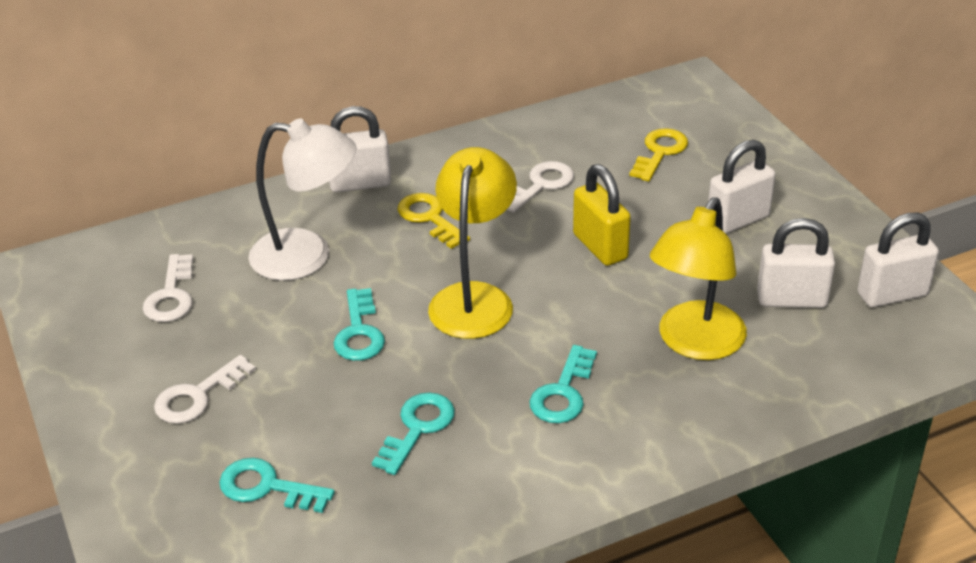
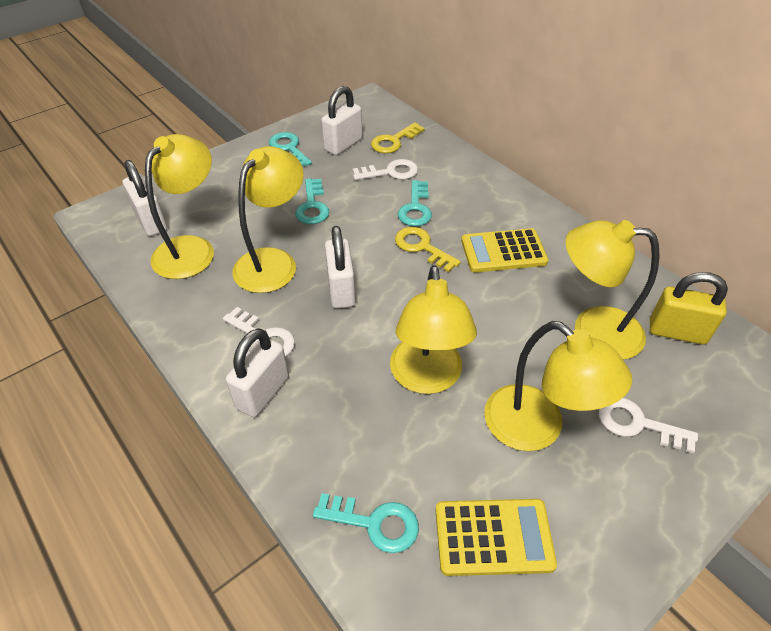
white lamp: [248,118,357,281] = 1 -> none = 0
yellow calculator: none = 0 -> [435,499,557,576] [461,228,548,272] = 2
yellow lamp: [428,147,517,339] [650,197,747,360] = 2 -> [145,134,214,279] [233,146,304,293] [390,265,477,394] [484,321,632,451] [565,220,660,360] = 5

